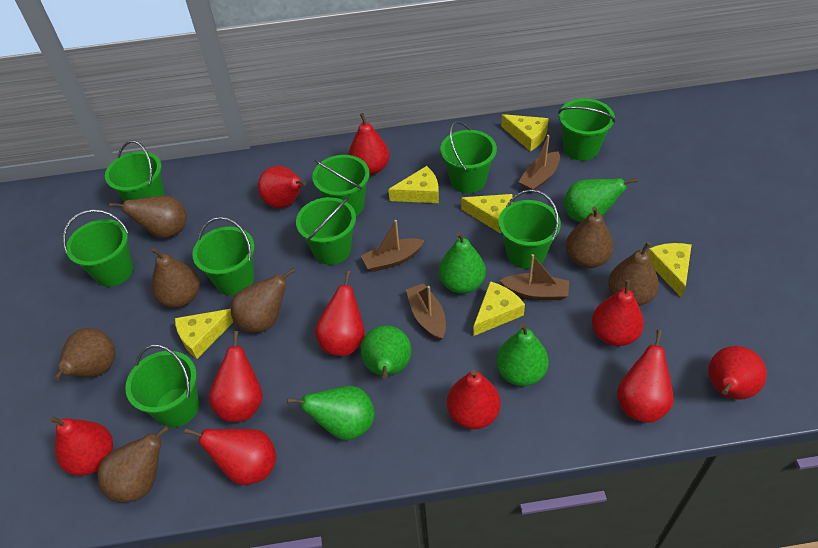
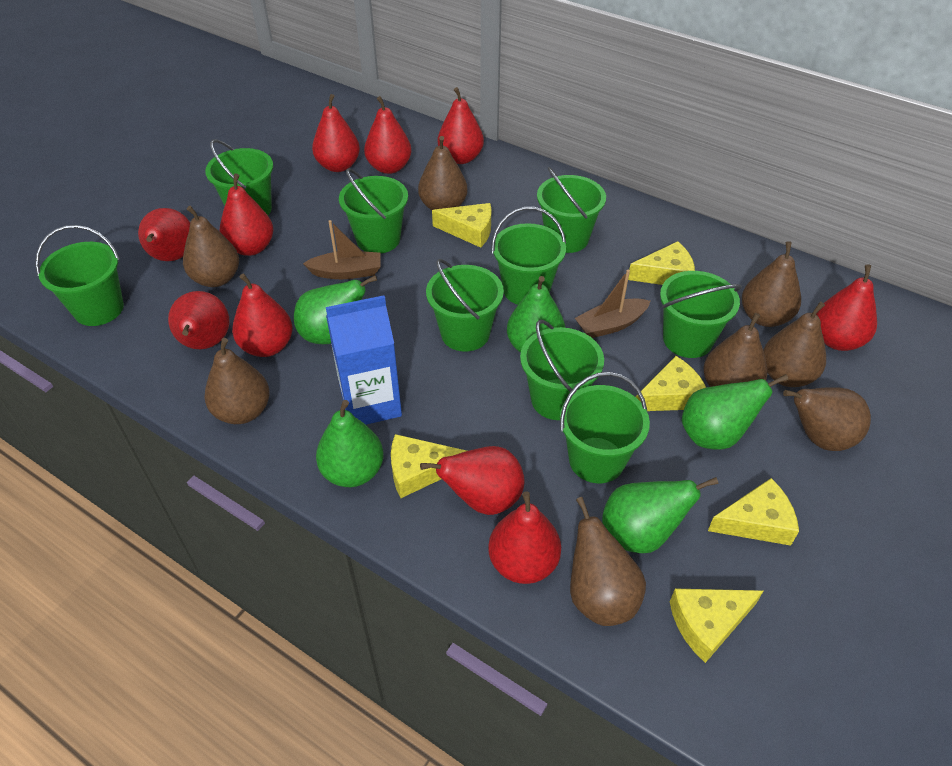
blue carton: none = 0 -> [326,295,402,425] = 1
brown boat: [361,220,424,272] [406,283,446,340] [500,254,569,300] [519,135,560,193] = 4 -> [303,220,381,279] [575,270,650,338] = 2
brown pear: [54,328,115,380] [98,425,169,503] [109,195,187,238] [151,248,200,308] [231,268,295,333] [566,206,613,268] [608,242,659,306] = 7 -> [183,206,239,287] [204,338,270,424] [418,136,468,210] [570,497,646,626] [703,313,767,387] [742,241,801,327] [763,302,826,387] [783,387,871,451] = 8

